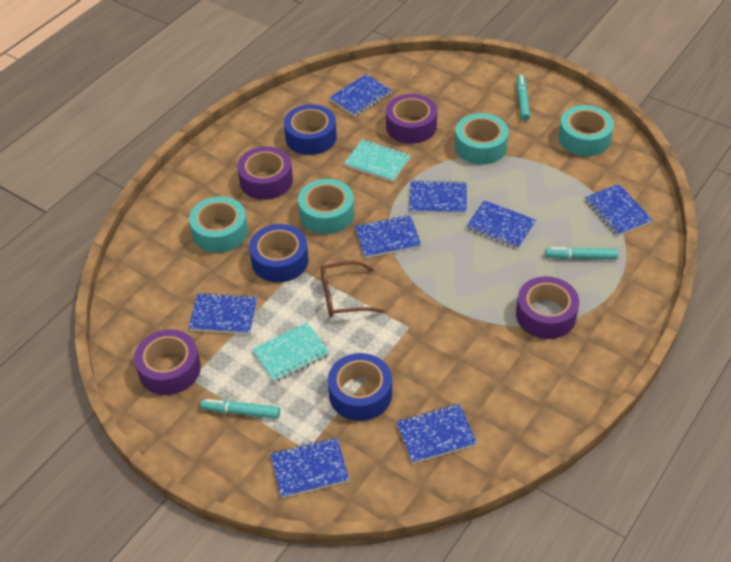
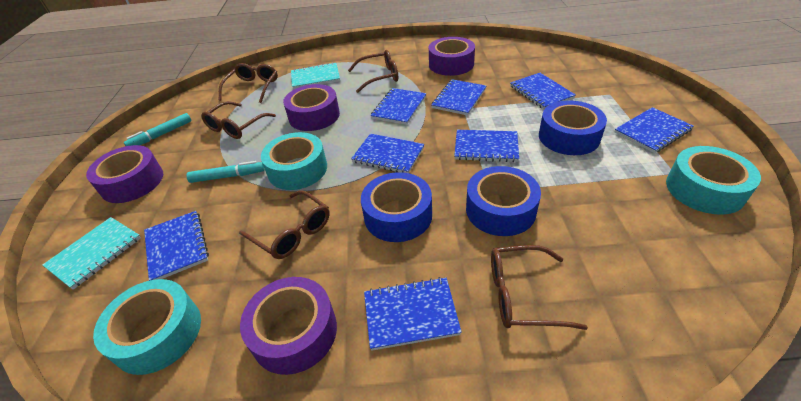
brown glasses: [321,261,384,317] = 1 -> [201,101,276,139] [219,63,278,103] [239,190,330,259] [348,50,398,93] [491,245,588,330] = 5
turquoise marker: [200,399,280,419] [517,75,530,121] [545,247,618,260] = 3 -> [124,113,191,146] [186,161,264,183] = 2
turquoise tape: [189,196,248,253] [298,179,354,234] [455,113,509,165] [558,105,614,156] = 4 -> [93,279,201,375] [261,132,327,190] [666,146,761,215] = 3

